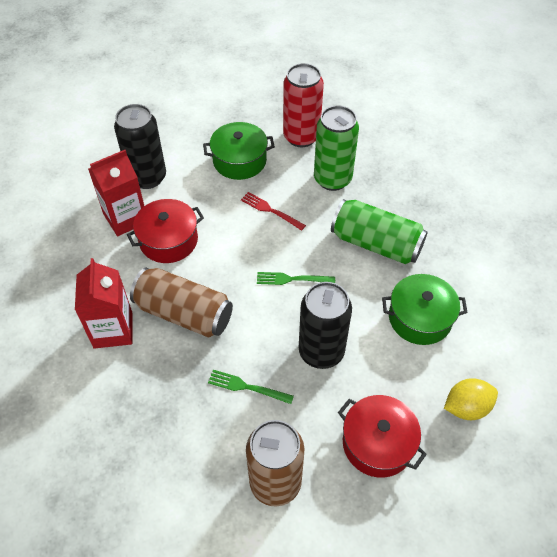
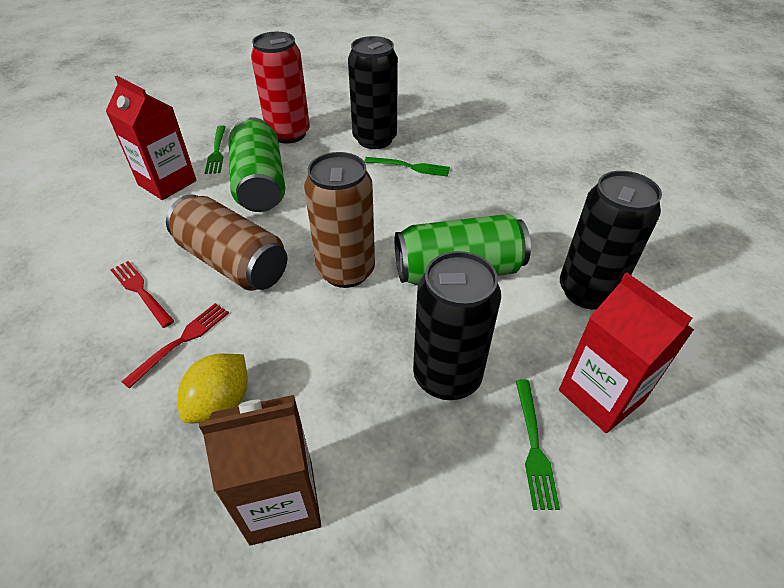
black can: [114,104,166,189] [299,282,352,369] = 2 -> [348,36,398,149] [413,251,501,400] [560,171,662,309] = 3
brown carton: none = 0 -> [199,395,321,545] = 1
green fork: [208,370,294,404] [257,272,335,285] = 2 -> [205,125,226,174] [364,157,450,177] [516,379,560,510] = 3
green pot: [203,122,275,180] [382,274,468,345] = 2 -> none = 0
red fork: [241,192,306,231] = 1 -> [111,261,174,328] [121,303,229,389] = 2
red pot: [127,199,204,263] [338,395,427,478] = 2 -> none = 0

